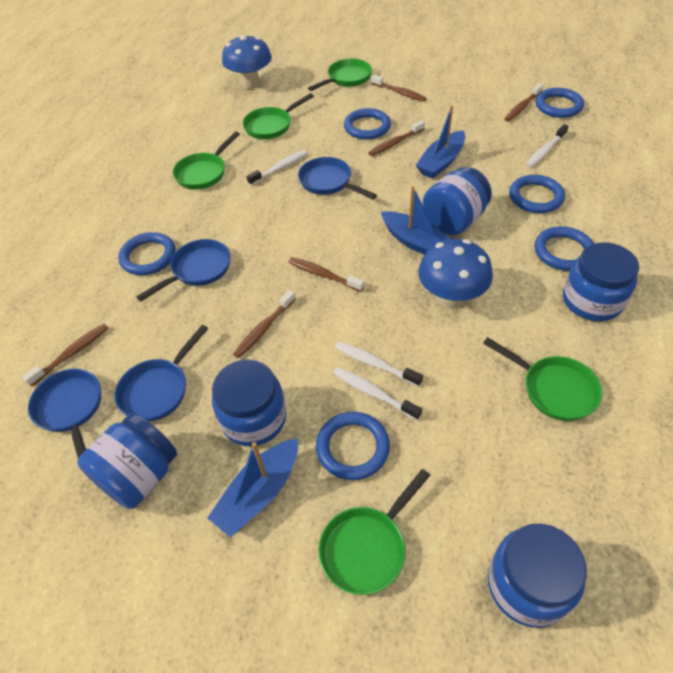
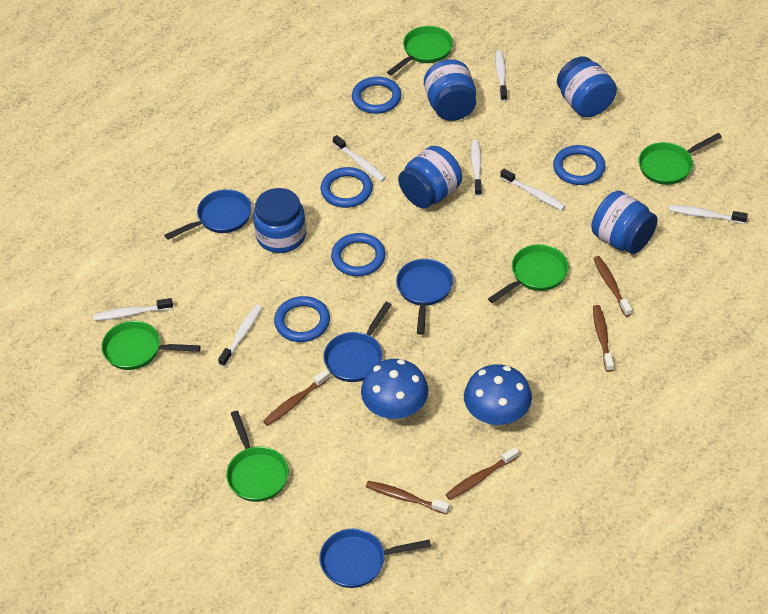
blue boat: [207,438,298,537] [381,186,451,255] [415,105,465,179] = 3 -> none = 0
blue ring: [118,232,176,275] [316,412,390,480] [344,108,391,140] [509,175,565,213] [535,226,594,271] [536,88,584,118] = 6 -> [274,296,330,342] [321,167,373,208] [331,233,385,276] [352,77,401,114] [553,145,605,185] = 5
brown toothbrush: [22,324,108,387] [233,290,296,358] [288,257,364,292] [368,120,425,156] [371,75,427,102] [504,83,543,122] = 6 -> [263,369,330,426] [366,481,450,514] [445,447,519,500] [593,256,632,317] [593,305,614,372] = 5
white toothbrush: [247,150,307,185] [333,367,422,420] [335,341,423,387] [526,124,569,167] = 4 -> [93,298,173,321] [218,305,262,367] [333,135,386,182] [471,140,482,196] [495,50,507,101] [500,169,565,210] [669,205,748,224] = 7

